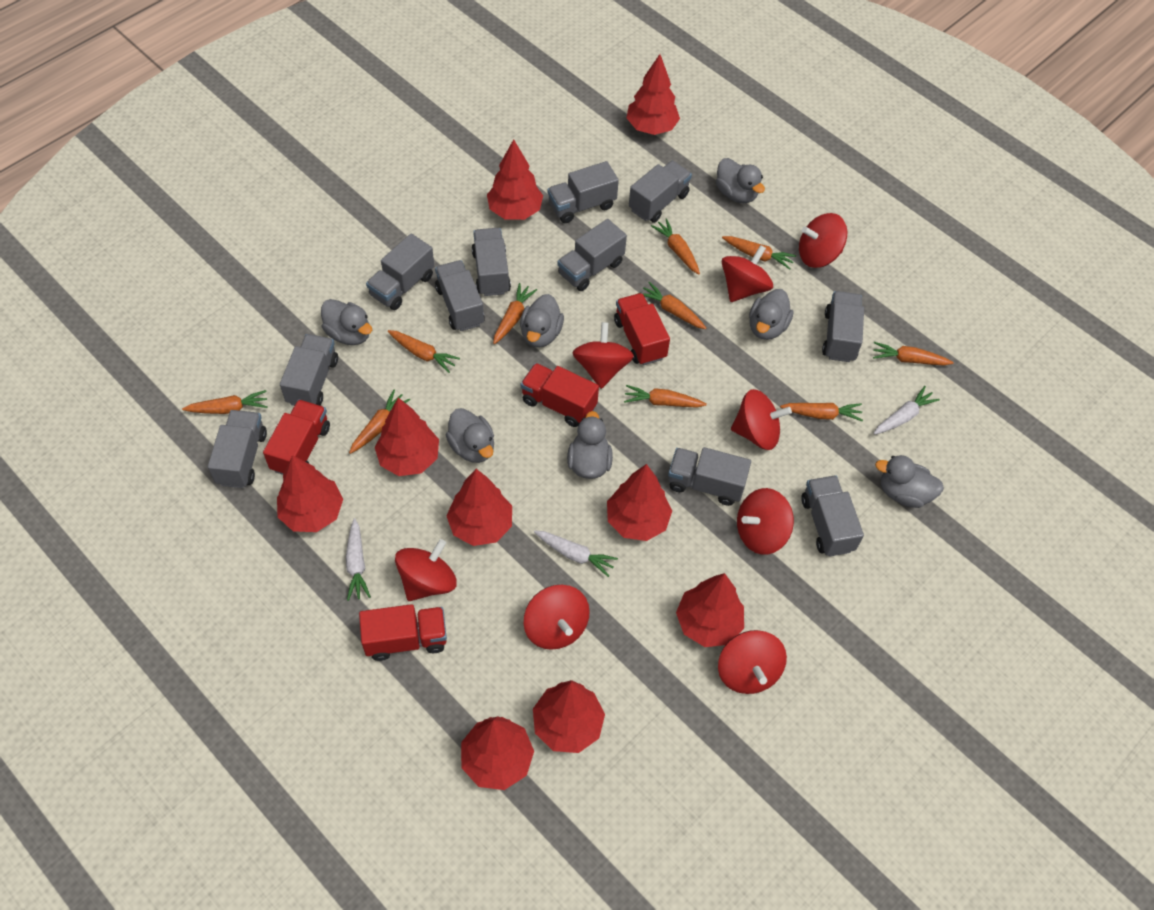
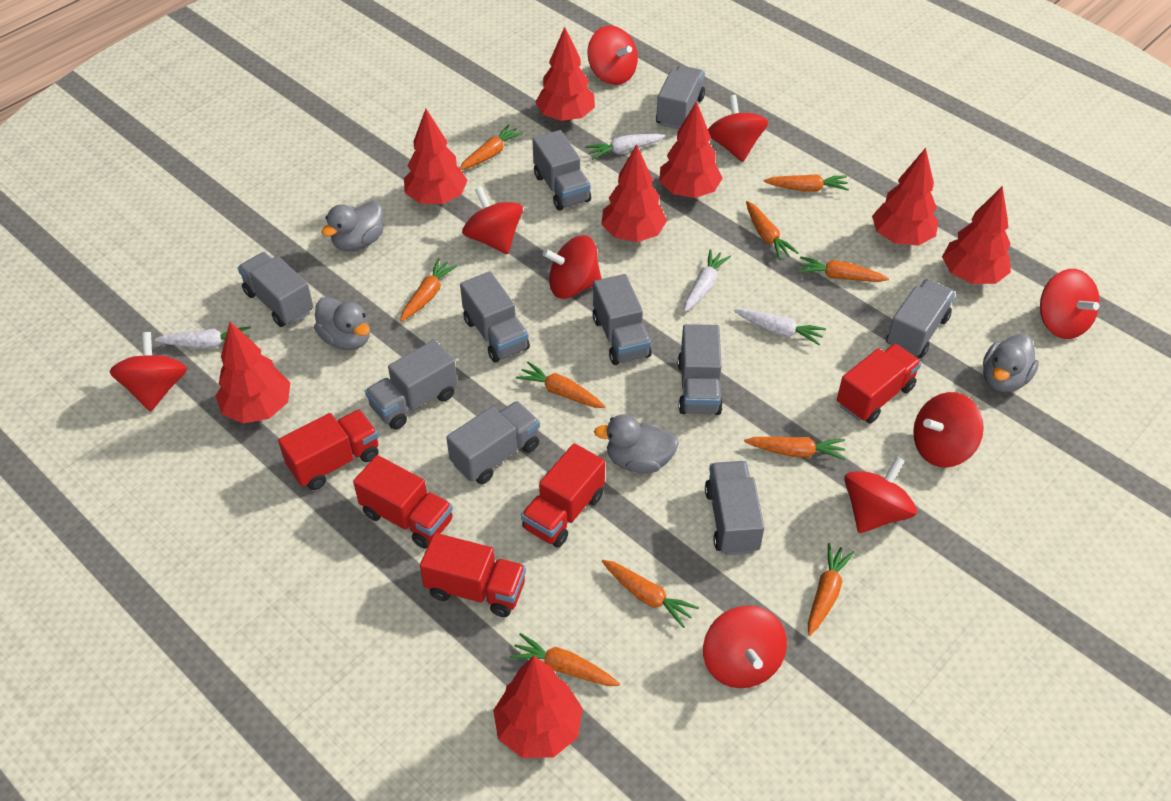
grey duck: [321,299,372,345] [446,408,494,463] [520,294,564,347] [567,411,613,479] [716,158,765,203] [749,289,793,340] [875,455,944,508] = 7 -> [314,297,370,351] [321,201,384,251] [594,414,679,474] [983,334,1039,392] = 4
grey truck: [208,410,267,488] [280,334,338,406] [366,234,434,310] [435,260,485,331] [472,228,511,296] [547,161,619,223] [558,219,627,291] [629,161,692,223] [668,447,751,506] [801,475,864,557] [822,291,864,362] = 11 -> [238,252,313,327] [365,340,458,430] [446,401,540,484] [460,271,530,363] [532,130,591,211] [593,274,652,365] [656,65,705,129] [678,324,723,415] [705,461,764,555] [886,279,956,358] = 10
red spinning top: [395,539,457,601] [524,585,590,650] [572,322,634,389] [718,630,787,694] [722,245,773,302] [731,389,792,450] [737,488,794,555] [799,213,847,268] = 8 -> [109,332,187,411] [462,187,523,254] [543,235,602,299] [588,26,638,85] [703,606,787,688] [708,95,768,162] [844,456,917,533] [913,392,984,468] [1040,269,1100,339] = 9
red tree: [277,455,343,532] [375,398,439,476] [446,469,512,546] [461,716,534,790] [487,139,543,220] [533,680,605,753] [607,464,672,541] [626,54,680,135] [676,573,744,647] = 9 -> [216,322,291,423] [404,109,468,204] [493,656,583,758] [535,27,595,122] [601,144,667,242] [659,101,723,198] [872,148,939,245] [942,186,1011,284] = 8
red truck: [263,399,330,475] [359,604,447,661] [521,363,599,427] [614,293,670,365] = 4 -> [278,409,379,490] [353,455,453,549] [420,533,526,617] [521,443,605,548] [837,344,921,424] = 5
white carrot: [346,518,371,601] [534,531,618,577] [873,386,940,435] = 3 -> [155,327,251,349] [585,134,665,160] [684,249,731,312] [734,309,826,345] = 4

